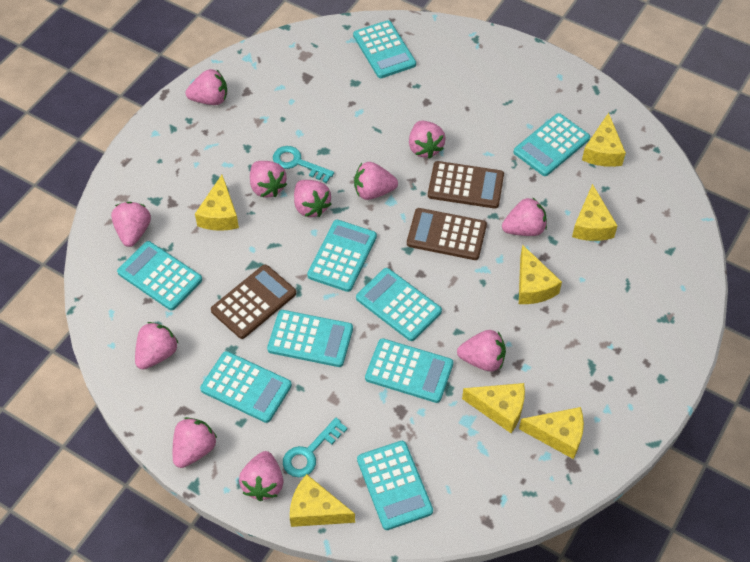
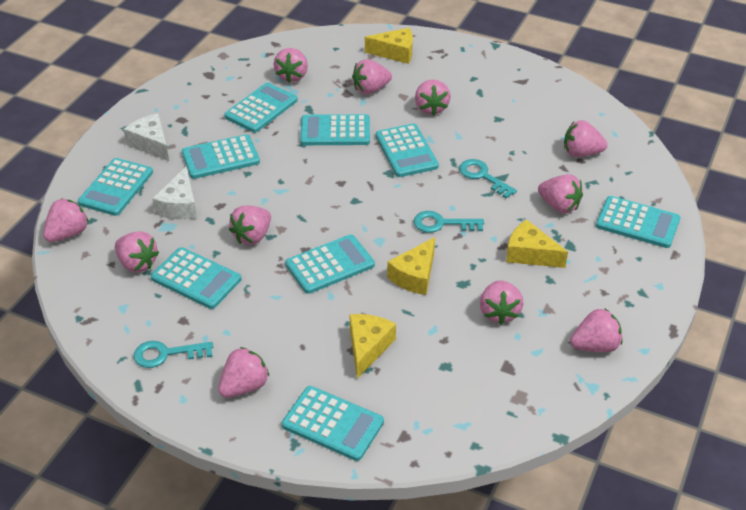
brown calculator: [211,265,296,339] [407,208,487,260] [428,161,504,209] = 3 -> none = 0
turquoise key: [273,146,334,183] [283,418,347,477] = 2 -> [134,341,213,368] [413,211,484,233] [459,159,517,199] = 3
white cheese: none = 0 -> [123,113,169,161] [152,166,197,219] = 2
yellow cheese: [195,175,239,231] [290,474,355,527] [462,383,525,433] [519,245,562,304] [519,407,584,459] [572,184,618,241] [582,113,626,167] = 7 -> [350,314,396,379] [365,28,413,64] [387,237,435,295] [506,220,568,268] = 4

